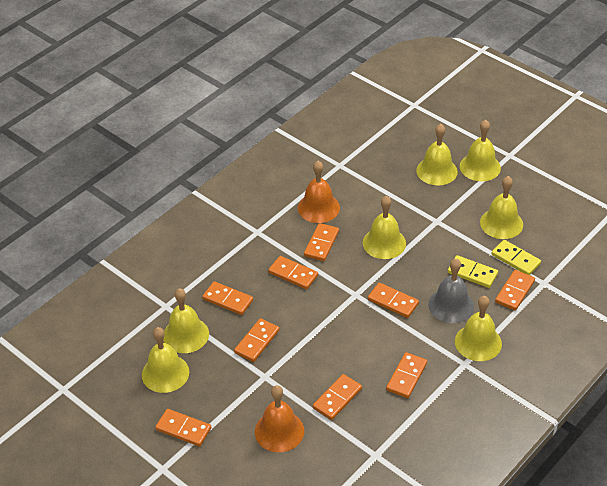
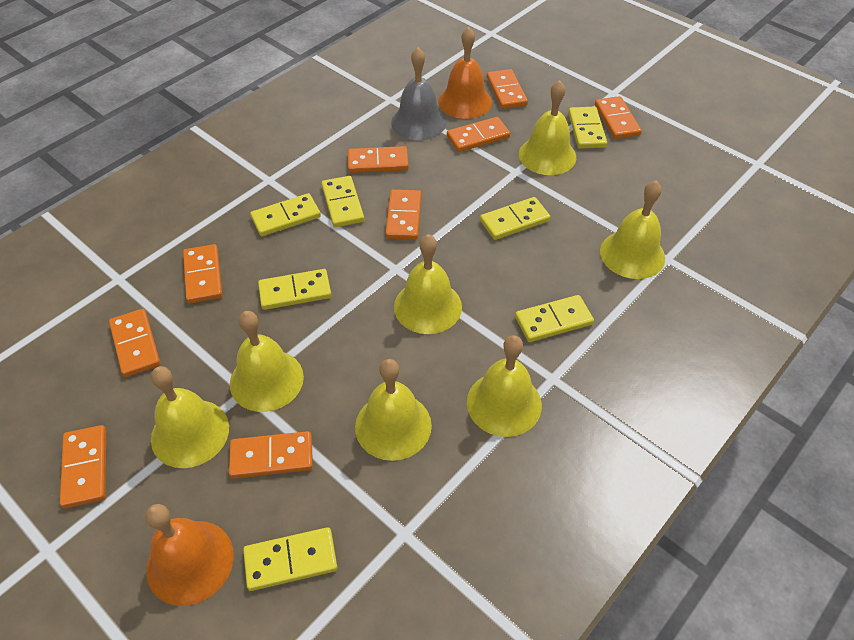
yellow domino: [448,255,498,288] [491,240,541,275] = 2 -> [243,527,338,591] [250,193,321,236] [258,269,332,310] [321,176,364,227] [480,197,550,240] [515,295,594,342] [568,107,607,149] = 7

